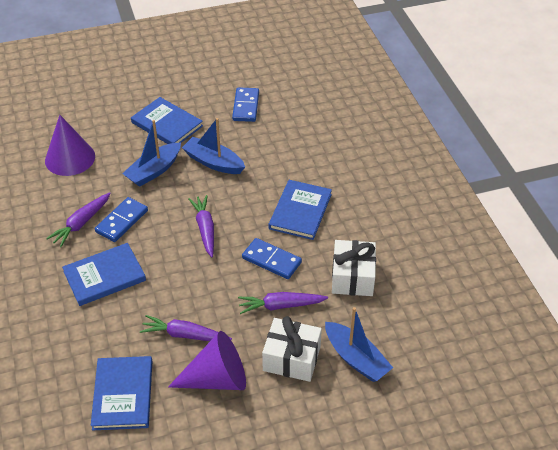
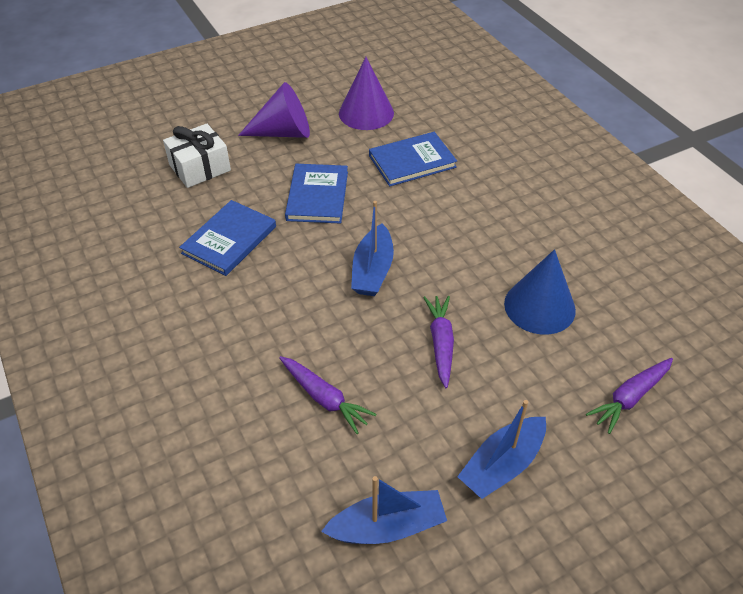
blue book: [62,243,146,306] [91,356,152,430] [131,97,203,144] [269,180,332,240] = 4 -> [179,200,276,276] [285,164,348,224] [369,132,457,186] = 3
blue cone: none = 0 -> [504,249,576,335] = 1
blue domino: [95,197,148,242] [232,87,259,122] [242,238,302,279] = 3 -> none = 0
purple carrot: [46,192,111,247] [140,315,232,341] [188,195,214,257] [238,292,328,314] = 4 -> [279,356,377,434] [423,296,454,388] [586,358,673,434] = 3
white gift: [262,316,322,382] [332,240,376,296] = 2 -> [163,124,231,188] = 1

